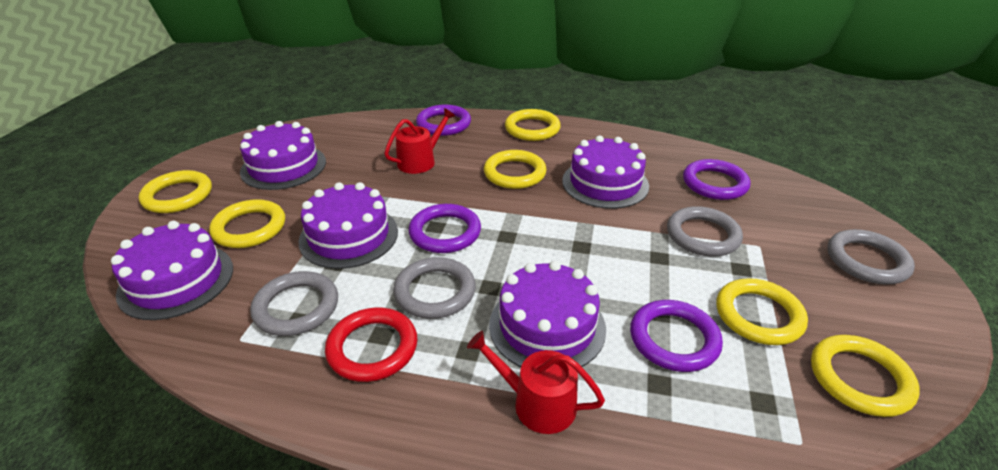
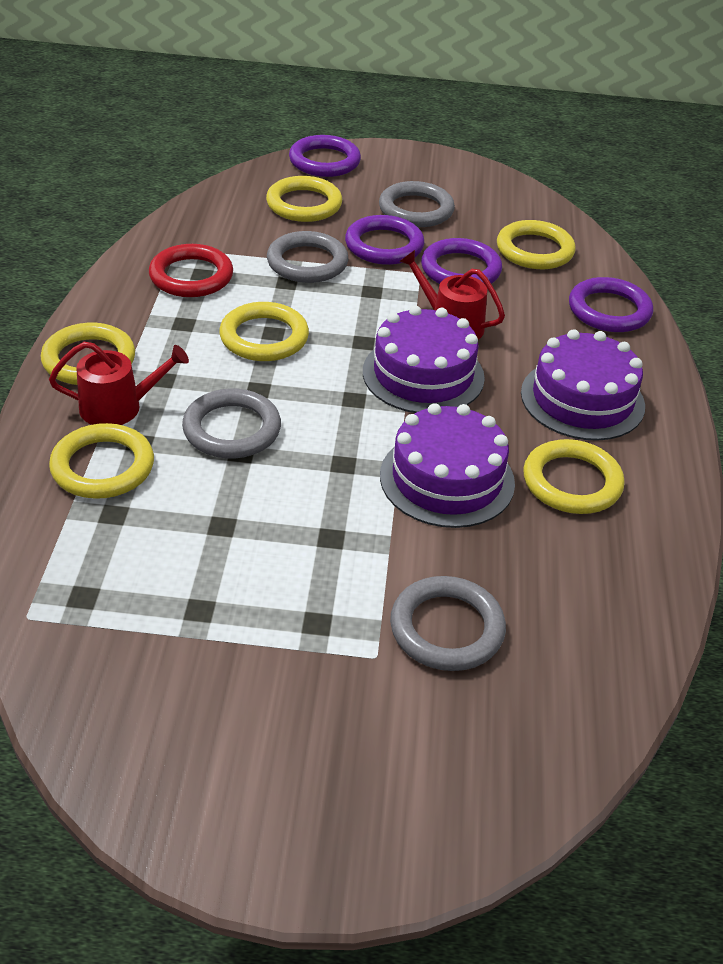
purple cake: [111,221,233,320] [240,121,326,190] [299,182,398,269] [489,261,606,367] [562,135,649,209] = 5 -> [363,305,485,413] [380,403,515,528] [521,329,645,441] = 3

